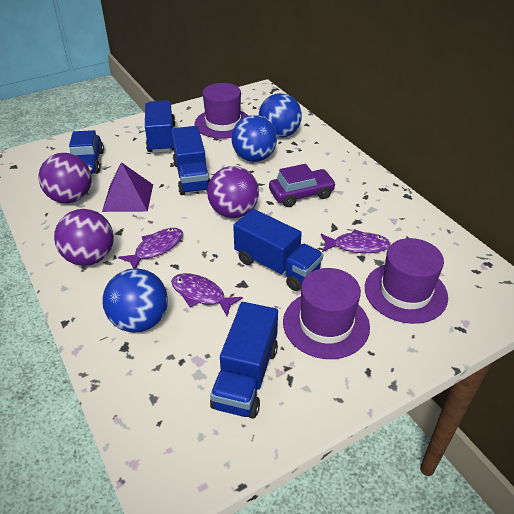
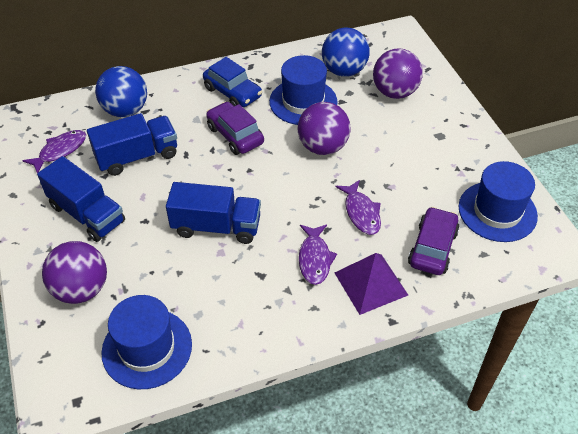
blue ball: [102,268,168,333] [231,115,277,162] [259,93,302,138] = 3 -> [95,66,147,117] [322,28,370,77] = 2
blue hat: none = 0 -> [101,295,192,389] [269,55,338,125] [459,161,538,242] = 3
blue truck: [145,100,176,153] [172,126,210,195] [210,302,278,419] [233,209,323,291] = 4 -> [37,156,125,242] [87,113,177,176] [166,182,261,244] = 3
purple car: [269,164,336,207] = 1 -> [206,102,264,155] [408,207,460,275] = 2
purple hat: [194,83,249,139] [283,268,370,359] [365,238,448,324] = 3 -> none = 0

